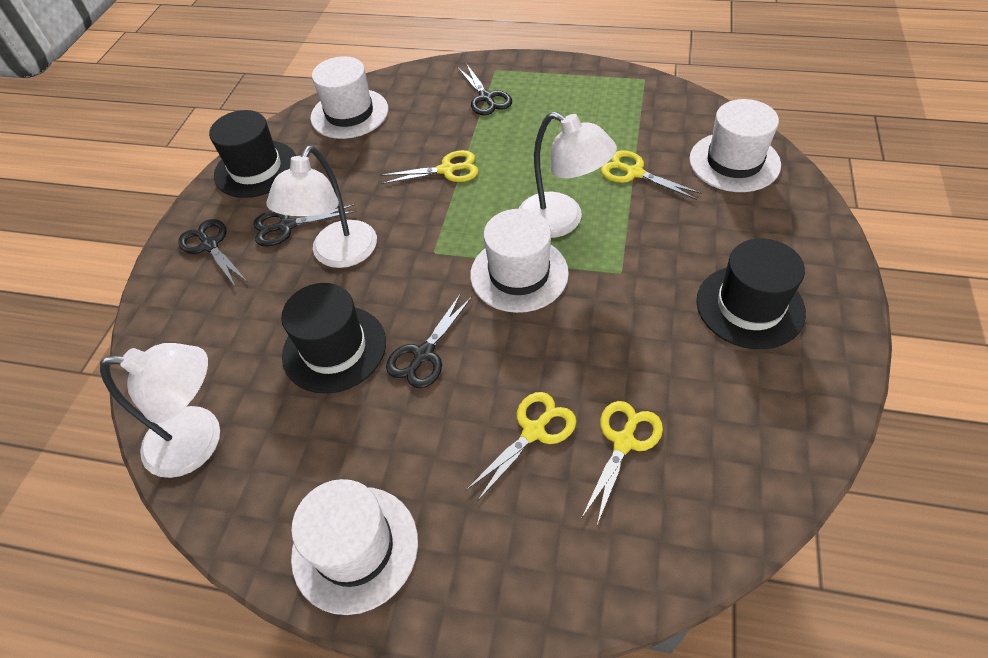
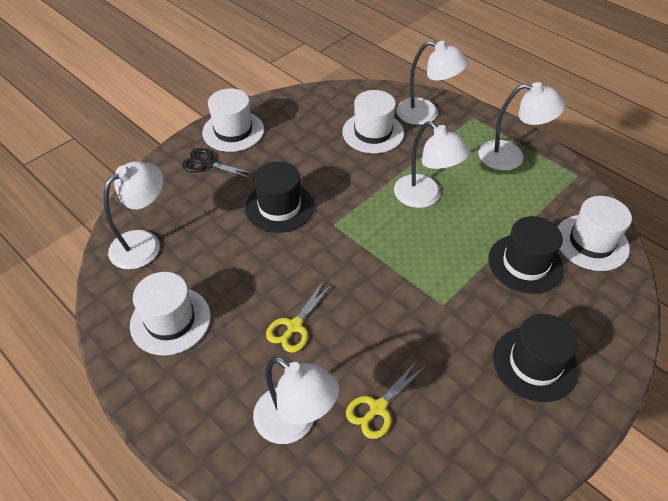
black scissors: [178,219,247,286] [254,204,356,247] [386,293,472,388] [458,64,512,115] = 4 -> [182,148,255,179] = 1
white lamp: [100,343,220,478] [266,146,377,268] [519,112,617,238] = 3 -> [103,161,163,269] [253,356,339,444] [394,121,470,208] [396,41,468,125] [478,82,566,171] = 5
yellow scissors: [380,150,478,184] [466,392,576,502] [581,401,663,525] [601,150,702,200] = 4 -> [266,281,332,353] [346,362,426,439] = 2

